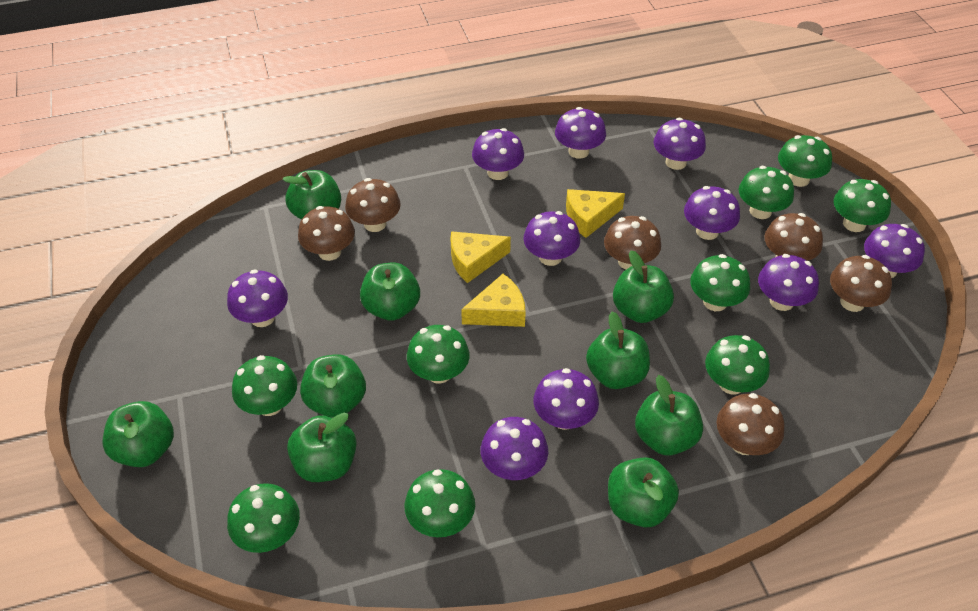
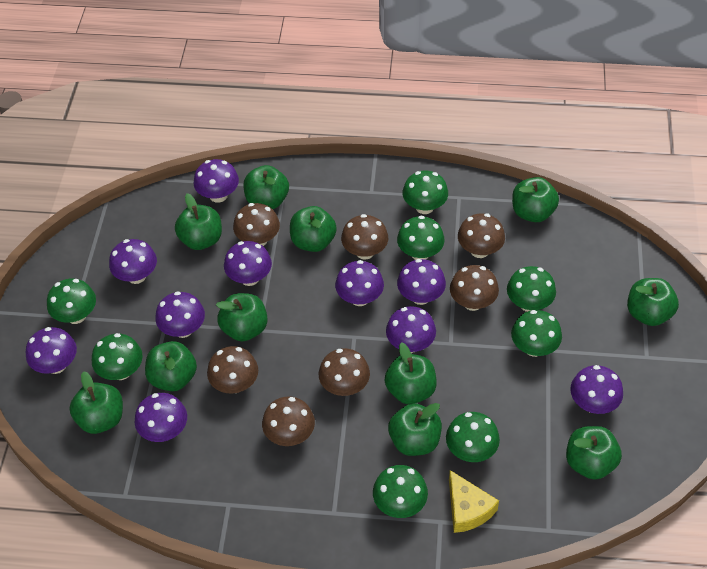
brown mushroom: [298,206,355,261] [345,178,401,232] [604,216,661,270] [717,393,785,455] [764,213,823,261] [830,255,892,312] = 6 -> [207,346,258,393] [233,203,280,246] [262,396,315,446] [319,348,370,396] [341,214,388,260] [450,265,499,311] [458,214,505,258] = 7
green apple: [103,401,174,467] [282,170,341,220] [287,412,357,482] [300,354,366,417] [360,263,420,321] [586,311,650,389] [608,457,679,527] [613,251,674,323] [635,375,703,455] = 9 -> [69,371,123,434] [145,341,197,391] [175,193,222,250] [216,293,268,341] [243,165,289,209] [290,206,337,252] [385,342,437,404] [388,403,442,456] [512,177,559,222] [566,426,622,480] [627,278,679,326] = 11
green mushroom: [227,483,300,553] [232,355,297,416] [405,469,475,537] [407,325,470,384] [690,254,750,311] [705,335,770,394] [739,166,794,219] [778,135,832,187] [834,179,891,232] = 9 -> [47,279,96,324] [92,333,143,380] [373,465,428,518] [397,215,445,260] [403,171,448,214] [446,412,500,462] [507,266,556,312] [511,310,562,357] = 8
yellow cheese: [451,231,511,283] [461,274,526,327] [566,189,625,238] = 3 -> [449,470,499,533] = 1

